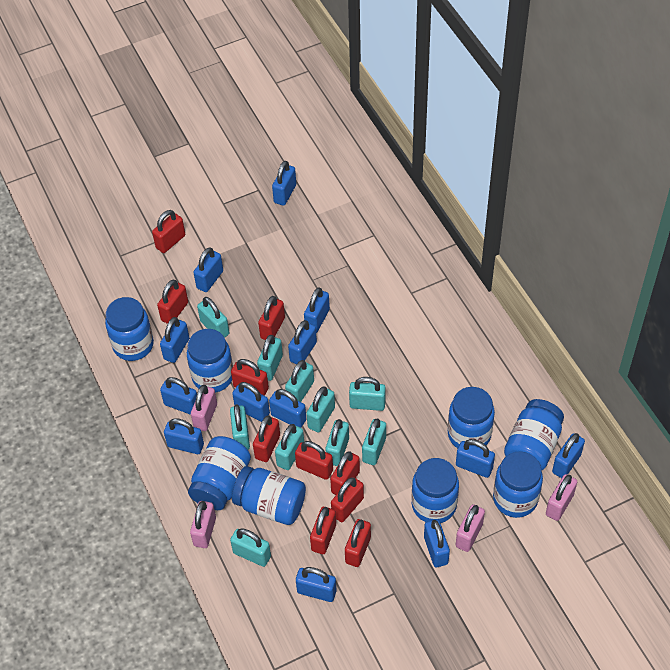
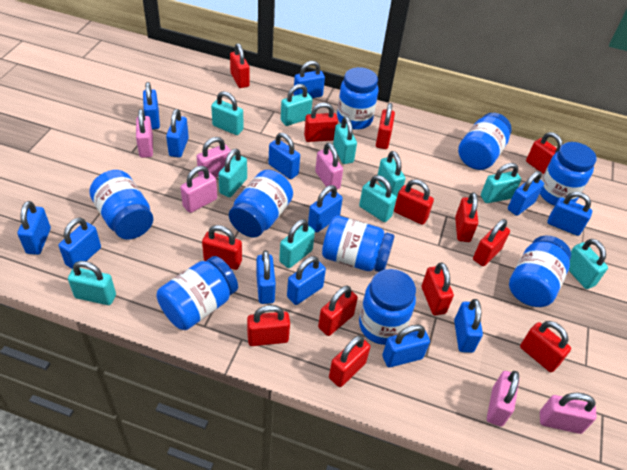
blue jar: [105,297,154,361] [187,329,233,393] [188,436,251,510] [232,466,306,525] [411,458,459,523] [448,387,495,448] [493,451,543,518] [504,399,564,470] = 8 -> [90,170,153,239] [157,256,238,330] [229,170,293,238] [322,216,395,272] [337,67,379,130] [359,269,416,345] [458,113,512,170] [509,235,571,307] [540,142,597,206] = 9
pink padlock: [190,501,216,548] [191,385,217,431] [456,504,485,552] [546,474,577,521] = 4 -> [136,109,153,158] [180,166,217,213] [197,137,231,178] [315,143,343,191] [487,371,520,427] [540,393,597,434] = 6
red padlock: [152,210,185,253] [157,280,188,324] [231,359,269,396] [253,416,280,462] [258,296,285,340] [295,441,333,480] [310,507,336,554] [330,451,360,495] [331,477,364,522] [345,519,371,567] = 10 -> [202,225,242,270] [230,43,249,88] [247,305,290,346] [304,103,338,142] [318,286,358,336] [329,335,370,387] [376,103,395,149] [394,179,434,225] [421,263,454,315] [455,192,478,242] [473,219,510,266] [520,321,571,372] [526,132,563,174] = 13

